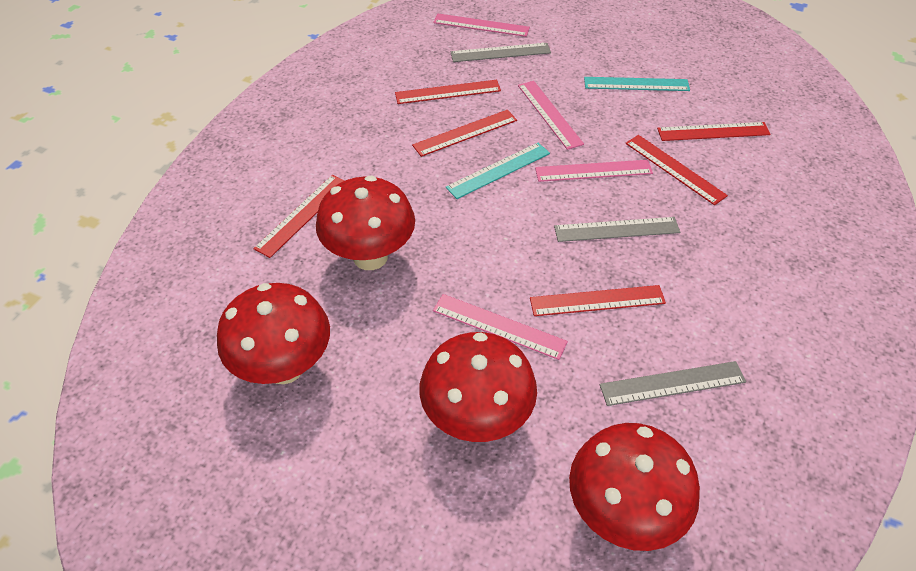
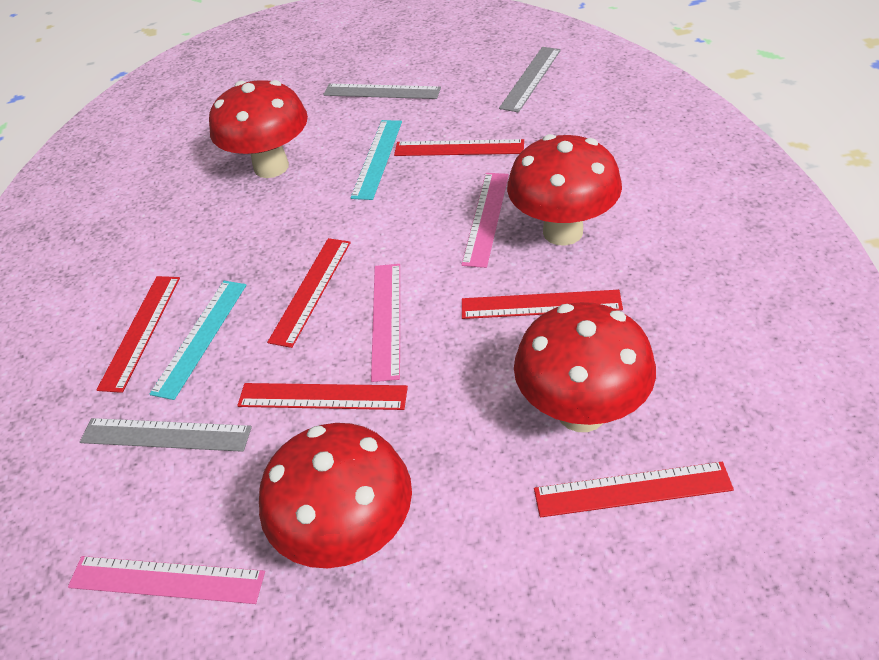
pink ruler: [433,14,530,37] [433,294,568,360] [518,81,584,150] [535,160,653,182] = 4 -> [68,556,265,604] [371,264,400,382] [461,173,509,268] = 3

